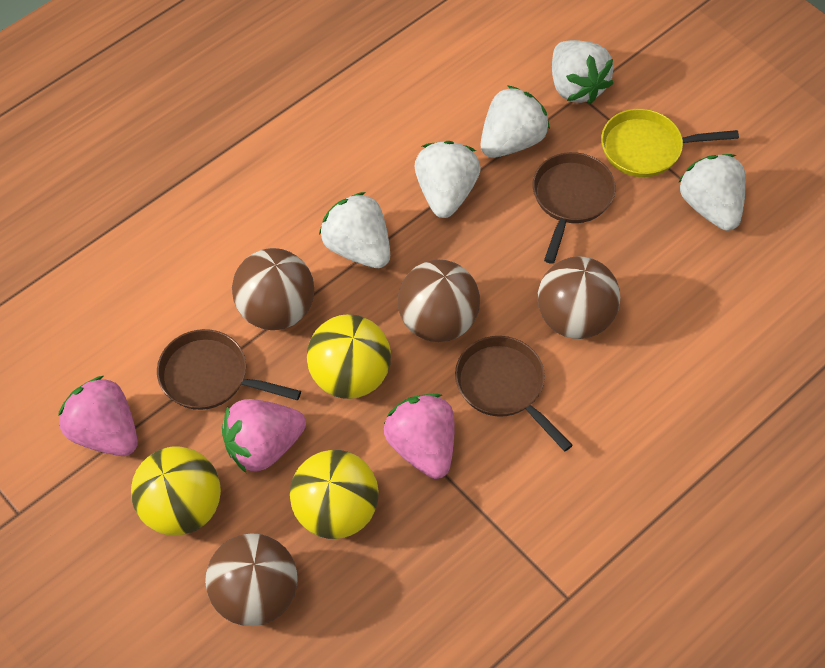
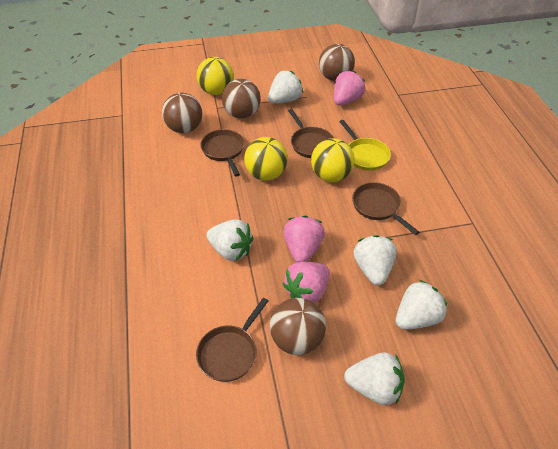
brown pan: [157,329,301,410] [455,336,573,451] [533,152,616,264] = 3 -> [196,298,268,382] [200,129,244,177] [288,109,334,158] [352,182,419,235] = 4

